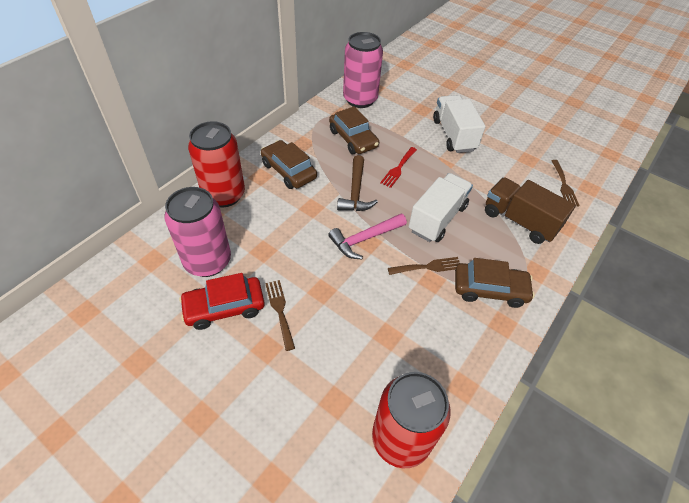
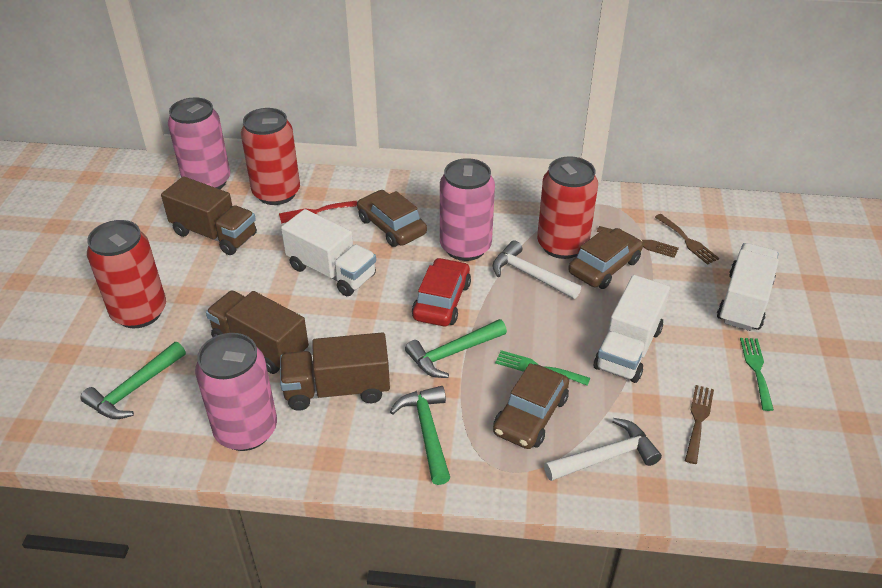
brown hammer: [337,155,378,211] = 1 -> none = 0
brown truck: [485,177,576,244] = 1 -> [161,176,257,255] [206,291,309,374] [280,332,390,411] = 3
green fork: none = 0 -> [495,350,590,386] [740,338,774,411] = 2
green hammer: none = 0 -> [80,342,186,419] [390,386,450,485] [405,319,507,378] = 3
pink can: [165,187,231,277] [343,32,383,108] = 2 -> [168,97,230,189] [195,333,277,451] [440,158,495,261] = 3
pink hammer: [328,214,407,260] = 1 -> none = 0
red can: [188,121,245,207] [372,372,451,468] = 2 -> [87,220,166,328] [241,108,300,205] [537,156,598,259] = 3
white hammer: none = 0 -> [492,240,581,299] [544,418,662,481] = 2
white truck: [409,173,473,242] [433,95,486,153] = 2 -> [281,209,376,296] [594,275,670,383] [717,243,779,331] = 3

